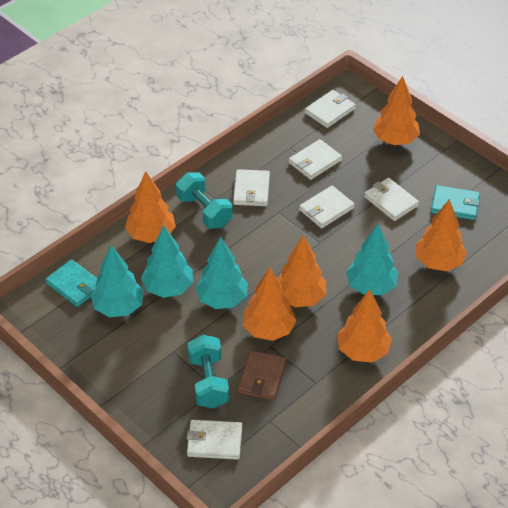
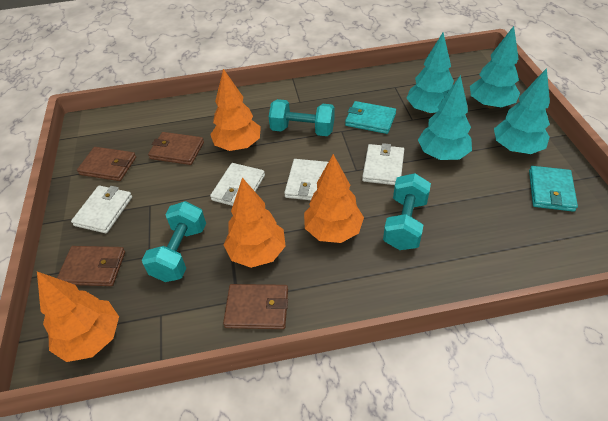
brown wallet: [238,350,287,401] = 1 -> [57,246,125,286] [77,147,136,181] [148,132,204,165] [223,284,288,329] = 4
orange tree: [125,172,176,243] [243,268,297,341] [278,235,326,307] [337,289,392,363] [373,76,420,145] [416,199,467,271] = 6 -> [37,271,119,362] [210,69,261,151] [224,178,286,268] [304,154,364,243] = 4
turquoise dumbbell: [176,172,232,229] [188,335,229,408] = 2 -> [142,201,206,282] [269,99,335,136] [383,173,431,250] = 3
white wallet: [187,420,242,460] [233,169,270,206] [289,139,342,180] [299,186,355,228] [305,90,356,128] [364,178,419,221] = 6 -> [71,186,132,233] [210,163,265,206] [284,159,328,200] [362,143,404,185] = 4

